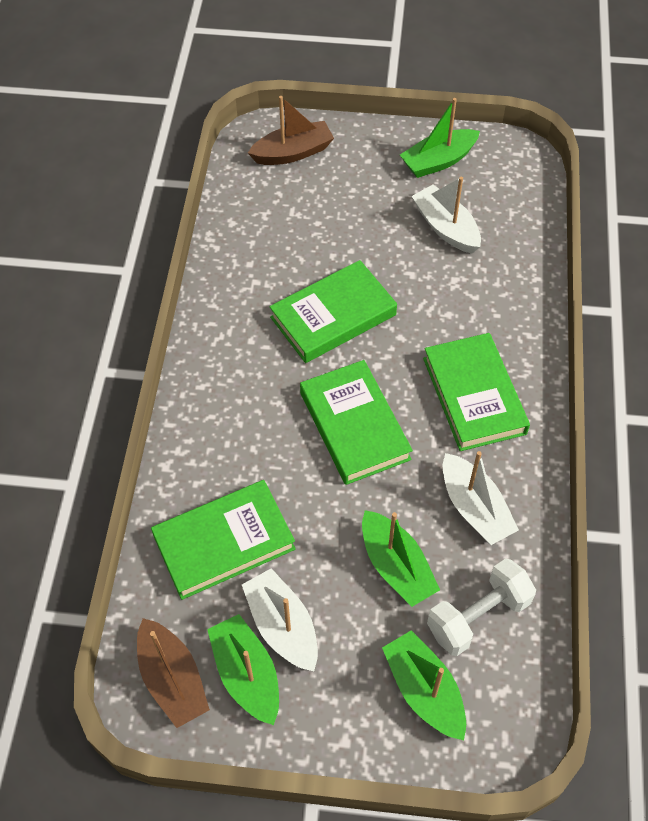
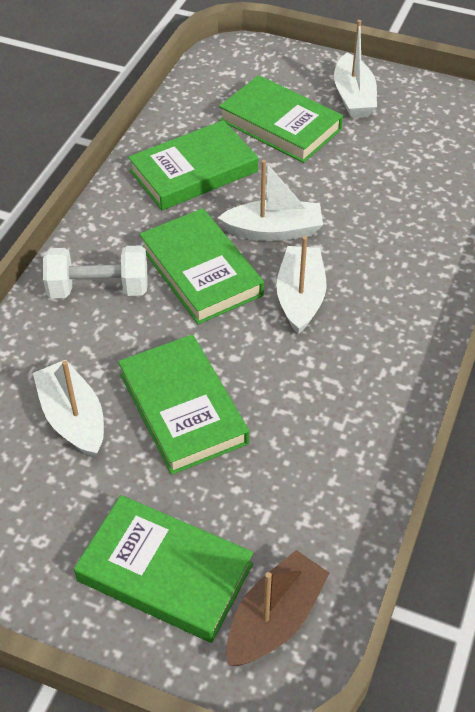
brown boat: [137,618,210,728] [248,96,334,165] = 2 -> [226,550,330,666] = 1
green boat: [207,614,279,725] [362,510,440,607] [382,630,466,740] [400,98,480,178] = 4 -> none = 0
green book: [151,480,296,600] [269,260,397,363] [300,360,413,485] [423,333,530,451] = 4 -> [74,495,253,643] [118,334,249,475] [128,120,258,210] [139,208,264,325] [219,75,343,163] = 5
white boat: [242,568,318,671] [412,177,481,254] [443,451,519,545] = 3 -> [33,360,104,458] [218,160,323,241] [276,236,326,334] [334,20,377,118] = 4

